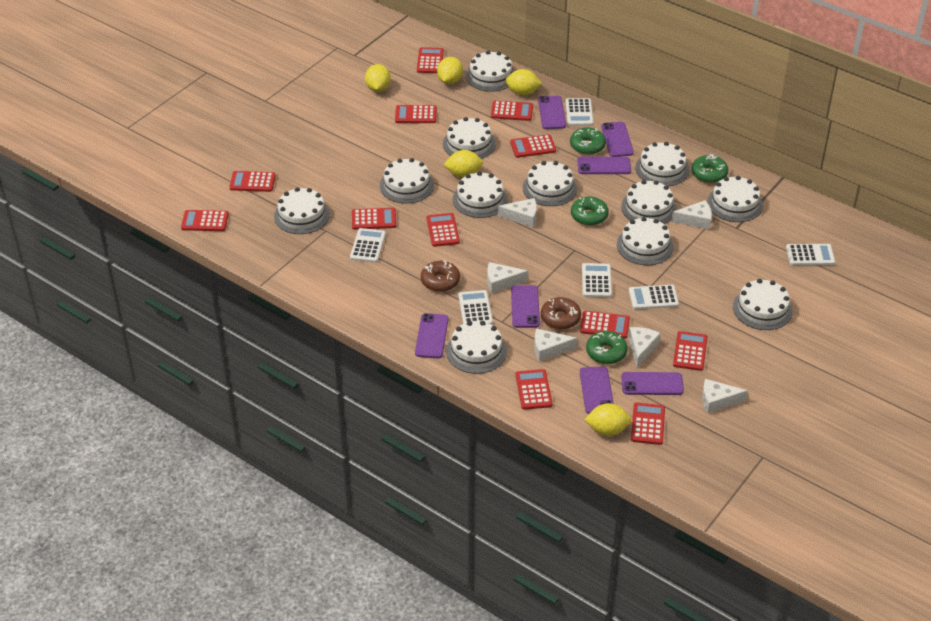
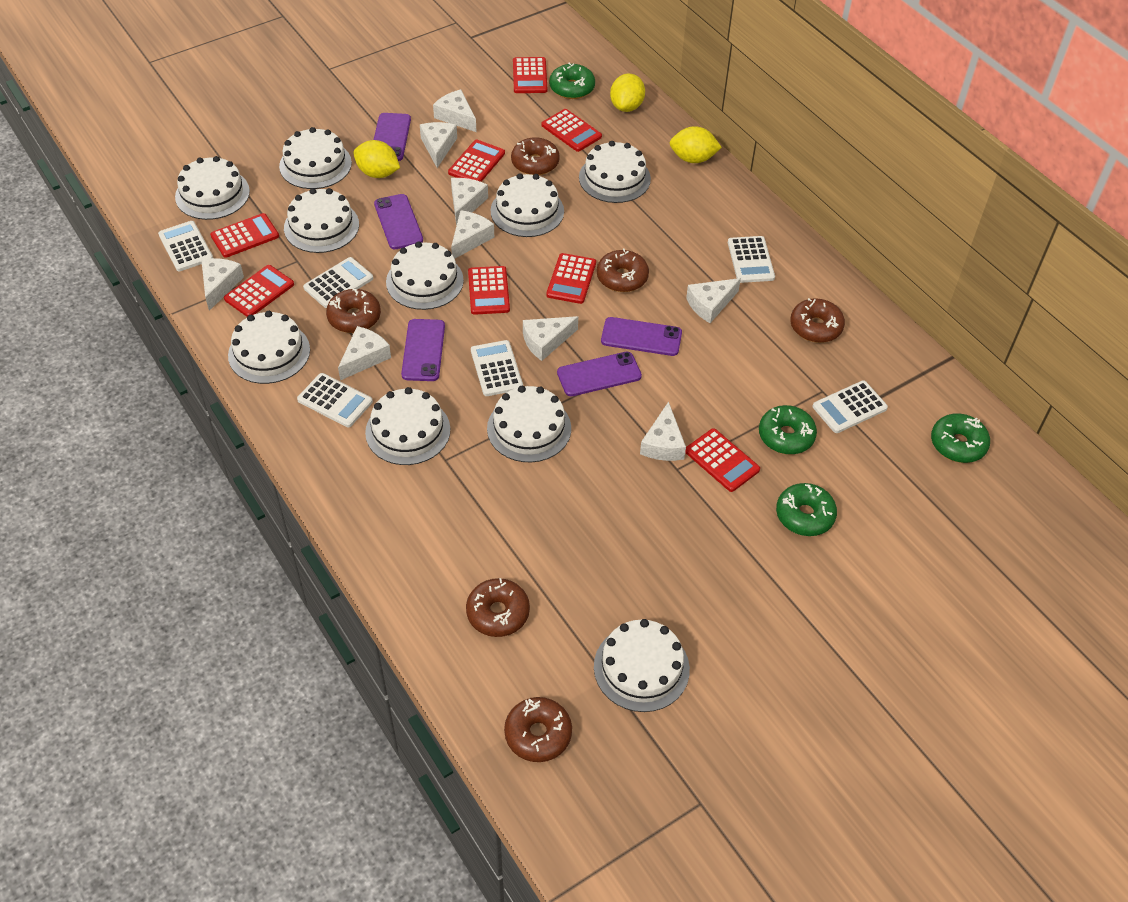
brown donut: [421,261,460,292] [541,297,581,330] = 2 -> [326,289,381,333] [466,578,530,637] [504,697,572,762] [511,137,560,175] [597,249,649,292] [790,298,845,343] = 6
purple phone: [415,313,448,358] [511,285,540,328] [538,96,566,129] [577,157,631,174] [580,366,614,414] [601,122,634,157] [621,372,684,395] = 7 -> [374,113,411,161] [374,194,423,249] [401,319,445,381] [557,352,642,397] [601,317,682,356] = 5
red calculator: [181,210,229,231] [229,171,276,192] [352,208,396,230] [395,105,437,123] [417,47,444,73] [426,213,460,247] [491,101,533,121] [510,134,556,158] [515,369,552,410] [580,311,630,339] [631,402,665,445] [673,331,707,371] = 12 -> [210,213,279,258] [224,265,294,317] [448,140,505,182] [468,266,510,315] [513,57,547,93] [542,109,602,152] [546,253,596,304] [685,428,760,492] = 8
white cake: [274,187,330,234] [380,158,434,204] [443,117,496,159] [446,321,507,374] [453,171,508,218] [466,51,514,92] [523,161,577,206] [617,217,674,265] [621,180,677,224] [635,142,689,186] [707,176,763,222] [733,279,793,330] = 12 -> [175,156,250,220] [228,311,310,384] [279,127,352,189] [284,188,359,253] [365,387,450,465] [386,242,464,310] [487,386,571,462] [491,173,564,237] [579,141,651,203] [594,619,690,712] = 10
white cheese: [487,262,528,293] [498,198,537,227] [534,329,577,361] [628,327,661,367] [671,200,712,230] [702,379,748,413] = 6 -> [201,258,244,311] [338,326,391,380] [420,122,457,168] [433,90,477,132] [451,178,488,226] [451,210,494,259] [523,316,578,361] [640,402,686,461] [686,278,741,323] = 9
yellow lemon: [365,64,391,92] [437,57,463,84] [444,150,483,177] [505,69,542,95] [584,403,631,436] = 5 -> [353,140,400,178] [610,73,645,112] [669,126,722,163] = 3

